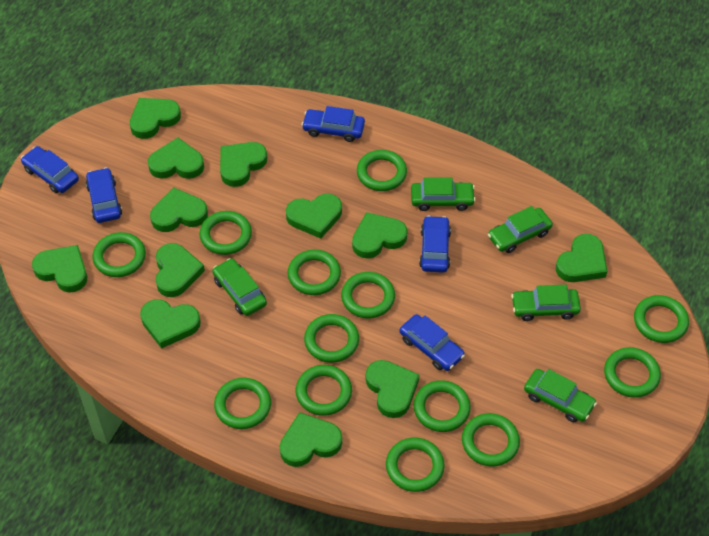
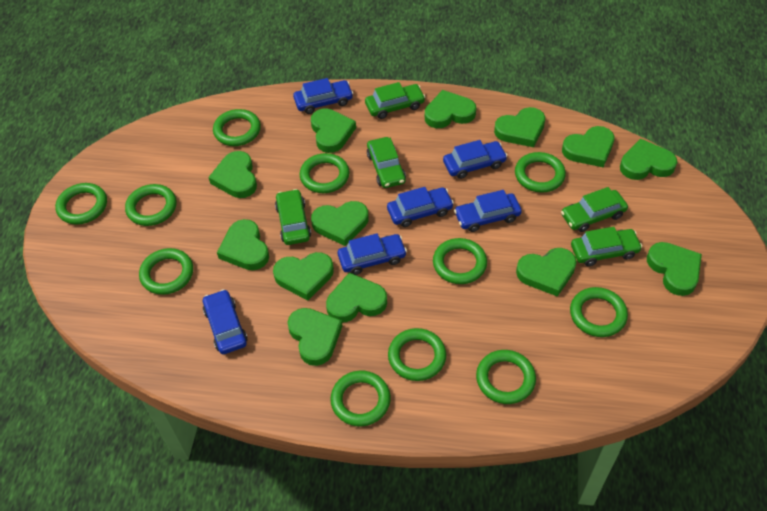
blue car: [21,146,79,193] [86,167,122,223] [302,106,365,142] [400,314,465,371] [419,216,451,273] = 5 -> [203,289,248,354] [293,78,353,114] [338,233,407,275] [387,187,454,227] [443,140,507,179] [454,190,522,232] = 6
green heart: [32,245,87,293] [130,98,181,139] [140,299,201,349] [148,138,204,179] [150,187,208,232] [156,243,205,297] [220,142,267,187] [280,412,342,467] [286,194,342,239] [352,212,408,259] [365,360,419,418] [556,234,608,282] = 12 -> [208,151,257,198] [217,219,269,270] [273,252,334,300] [287,308,342,366] [311,108,356,153] [311,201,369,246] [326,272,387,322] [425,90,476,128] [494,107,545,147] [516,248,577,297] [562,126,614,167] [620,139,677,180] [647,242,702,296] = 13
green ring: [93,232,146,277] [199,211,252,255] [214,378,271,429] [287,250,341,295] [296,365,352,416] [304,314,359,363] [341,272,395,318] [357,150,407,191] [386,438,444,492] [413,380,471,432] [462,413,520,467] [604,347,661,398] [634,295,689,343] = 13 -> [55,183,107,225] [125,184,176,226] [139,248,193,295] [213,109,261,146] [300,153,350,193] [330,371,391,426] [388,328,446,381] [433,238,487,284] [476,350,536,404] [515,152,566,193] [570,287,628,337] = 11

